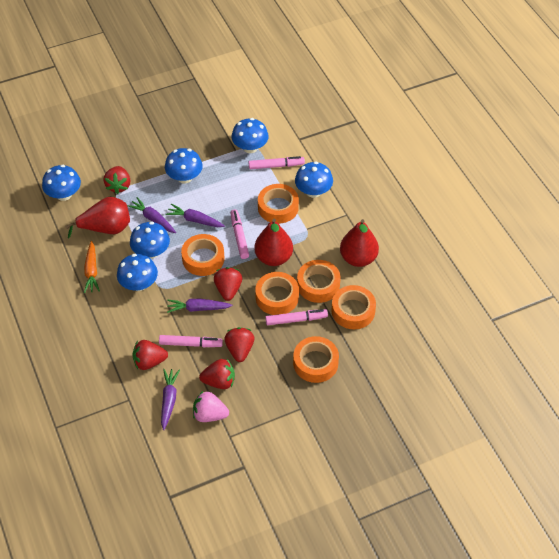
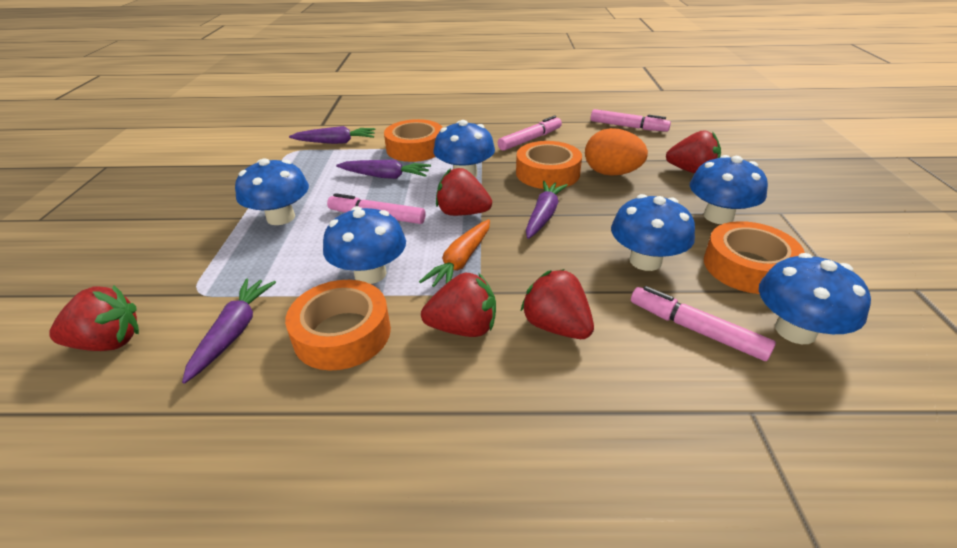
orange egg: none = 0 -> [585,128,648,176] = 1
orange tape: [181,234,224,276] [255,272,299,315] [258,184,299,224] [293,336,339,383] [297,260,341,303] [332,285,376,329] = 6 -> [285,280,391,371] [384,119,443,162] [516,141,582,189] [704,221,805,294] = 4
pink strawberry: [193,391,229,422] = 1 -> none = 0
red pear: [65,197,130,238] [254,219,293,266] [340,219,379,267] = 3 -> none = 0

